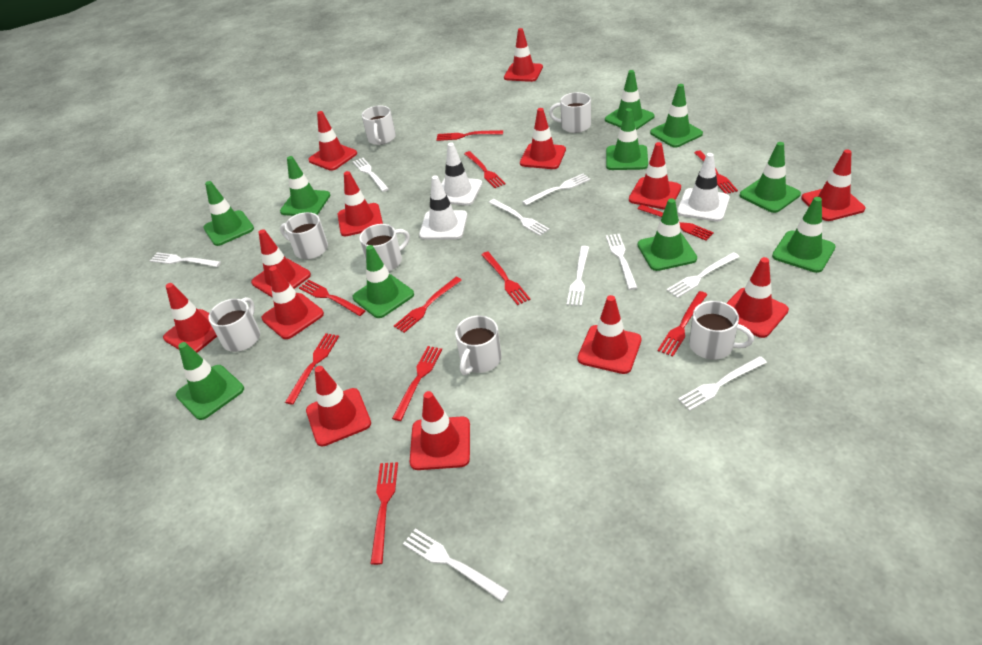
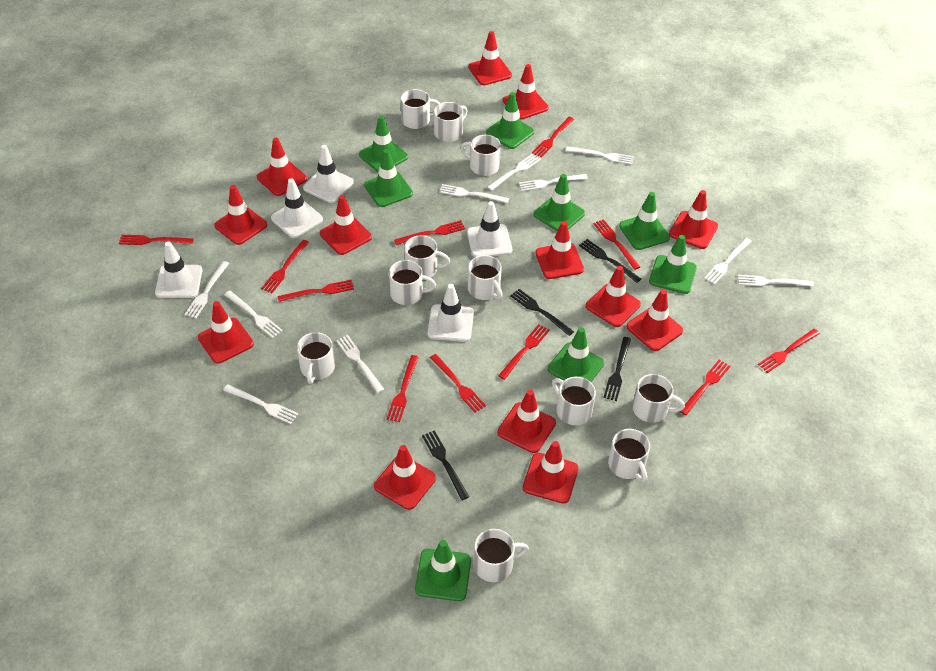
black fork: none = 0 -> [422,430,469,500] [510,289,574,336] [579,239,641,283] [603,337,631,401] = 4
green traffic cone: [176,342,244,420] [203,181,254,246] [280,156,330,216] [353,245,414,318] [605,70,655,130] [606,108,648,170] [638,198,697,271] [650,84,703,147] [740,142,801,213] [772,197,836,273] = 10 -> [359,115,408,172] [364,149,413,207] [415,540,471,601] [486,92,534,149] [534,174,585,231] [548,327,604,382] [619,192,670,250] [649,235,697,294] = 8
white fork: [150,252,221,267] [353,158,389,192] [403,528,509,602] [489,199,550,236] [522,174,590,205] [567,246,589,306] [606,234,637,290] [666,252,739,298] [678,356,767,411] = 9 -> [184,261,229,318] [223,384,298,424] [224,291,283,338] [336,335,385,393] [439,184,509,203] [487,154,541,191] [519,174,588,191] [566,146,634,165] [704,238,752,284] [738,275,814,287] = 10
white mug: [208,297,260,352] [280,212,328,259] [359,224,410,272] [362,105,396,145] [455,315,502,375] [549,92,591,133] [689,301,754,360] = 7 -> [297,332,335,384] [389,260,436,305] [400,89,440,129] [404,235,450,277] [434,102,467,142] [460,135,501,176] [468,255,503,300] [473,529,529,582] [552,377,596,425] [608,429,650,483] [632,374,685,423] = 11
white traffic cone: [419,175,467,239] [441,143,482,205] [677,153,730,222] = 3 -> [155,242,202,298] [271,178,323,238] [303,145,354,203] [427,284,474,342] [467,201,512,257] = 5

